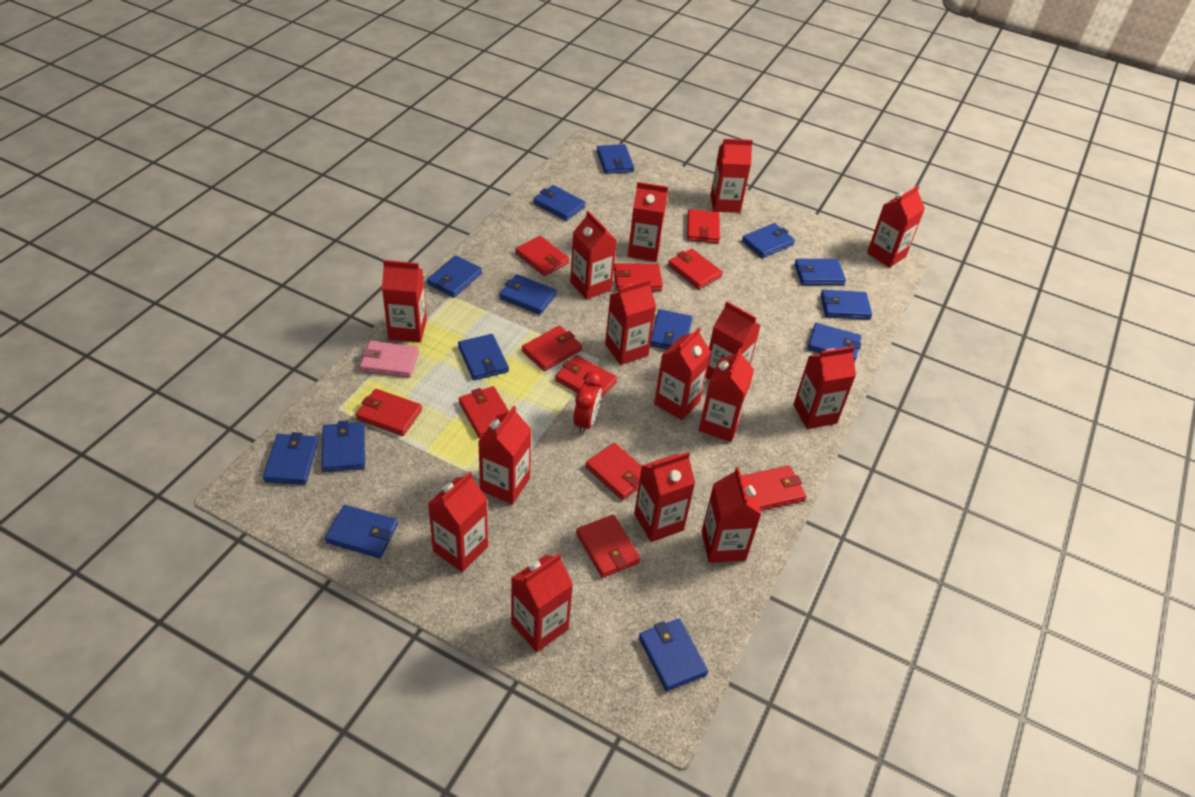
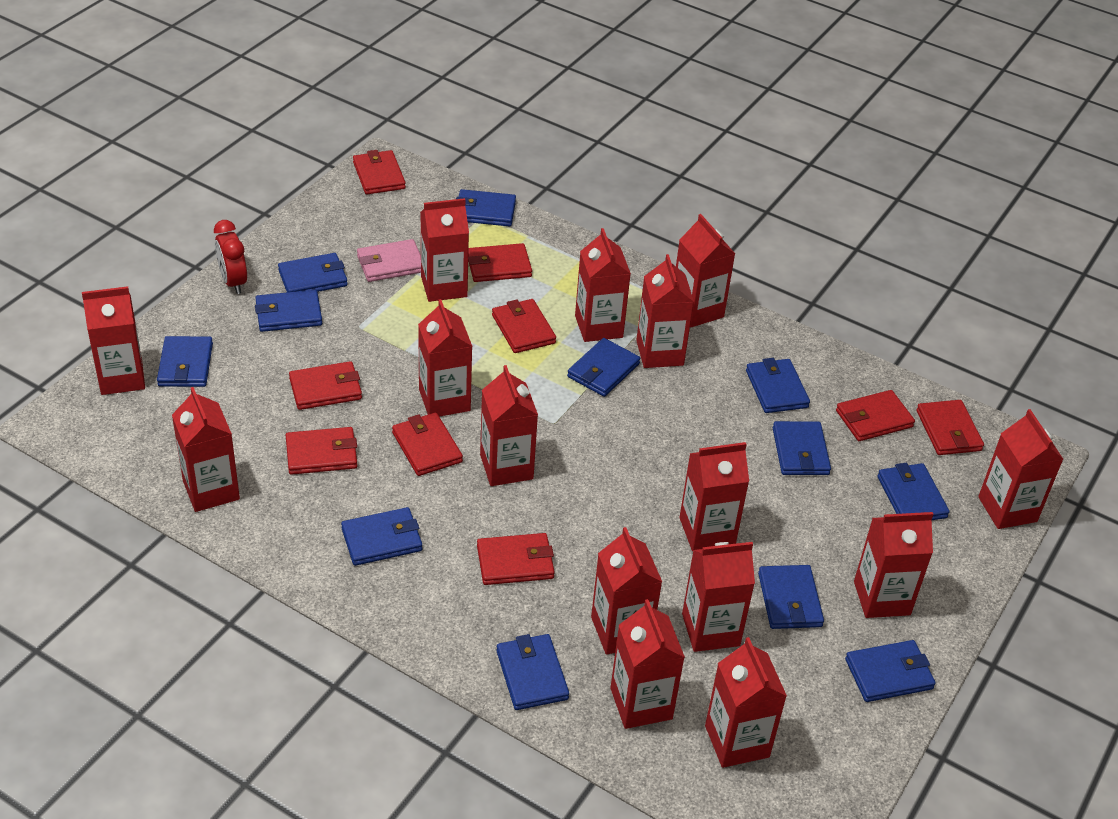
blue wallet: [263,432,319,485] [321,421,365,472] [325,505,398,558] [427,255,482,297] [458,334,509,380] [499,274,557,315] [534,185,586,221] [597,144,634,174] [639,619,708,691] [650,309,693,349] [742,223,795,258] [794,259,846,285] [808,323,862,362] [820,290,872,320] = 14 -> [157,336,213,387] [255,290,322,332] [278,253,348,292] [341,507,422,566] [456,189,516,226] [496,634,569,710] [567,338,640,397] [746,358,810,413] [758,565,824,629] [773,421,831,475] [845,640,936,702] [877,463,950,520] = 12
red wallet: [356,389,422,436] [459,386,509,438] [515,236,569,276] [522,326,582,371] [555,355,617,398] [576,515,641,578] [585,443,642,500] [614,264,663,291] [668,249,723,289] [687,209,720,243] [743,466,807,511] = 11 -> [286,427,357,475] [289,361,362,410] [353,150,406,194] [392,413,463,476] [468,243,532,282] [477,533,555,585] [492,299,556,353] [836,390,915,441] [916,400,984,455] = 9

